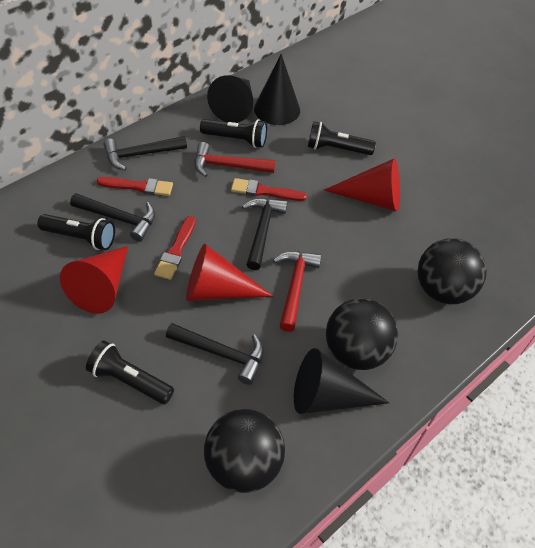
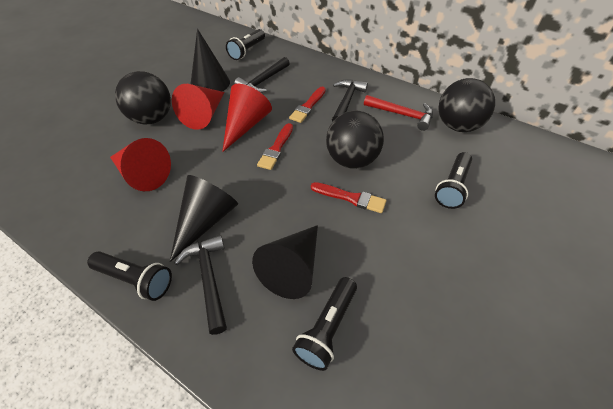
black hammer: [70,193,155,242] [103,136,187,171] [166,323,264,385] [242,198,288,270] = 4 -> [174,235,227,335] [234,57,290,93] [332,80,368,122] = 3
red hammer: [195,142,275,177] [273,251,322,332] = 2 -> [364,95,433,131] = 1

